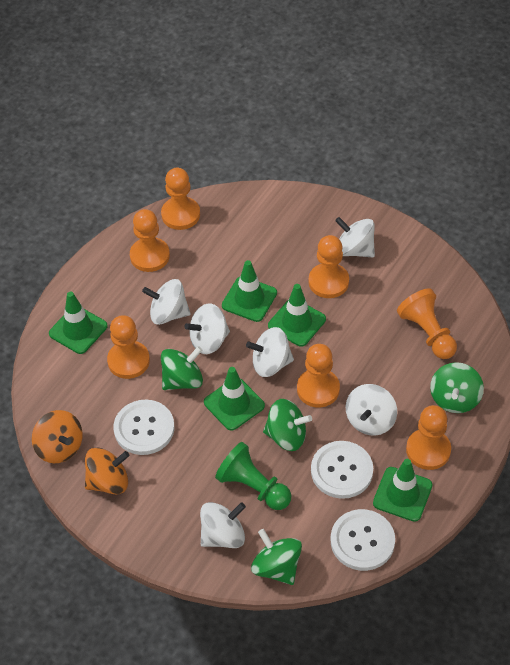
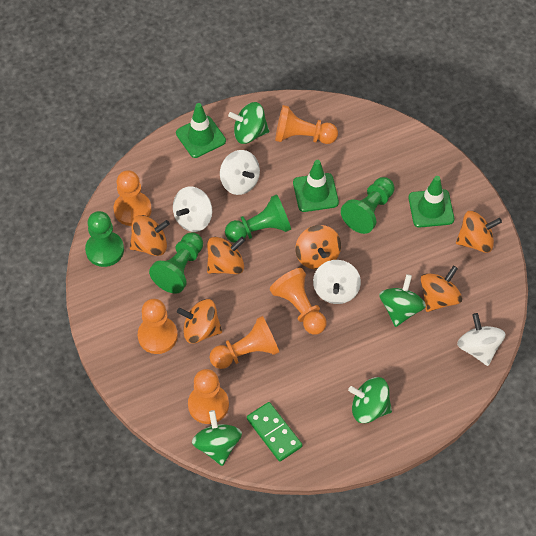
green domino: none = 0 -> [247,402,303,462] = 1
green pawn: [215,442,291,510] = 1 -> [85,211,124,267] [149,232,203,294] [225,194,291,243] [341,177,395,234] = 4
green traffic cone: [49,292,108,354] [204,367,265,431] [222,260,277,322] [268,284,326,347] [373,459,433,522] = 5 -> [176,103,226,158] [293,160,339,212] [408,176,454,227] = 3
orange pawn: [107,315,150,379] [130,209,170,272] [161,168,200,230] [297,344,340,408] [309,235,349,298] [397,288,457,359] [406,405,451,470] = 7 -> [113,170,152,226] [138,299,178,354] [188,369,229,424] [210,316,279,369] [270,268,327,335] [275,105,338,144] = 6
orange spinning top: [32,410,83,463] [85,448,130,495] = 2 -> [130,215,170,256] [177,299,222,344] [207,237,245,274] [295,225,341,269] [421,266,462,312] [456,211,502,253] = 6
white button: [114,400,175,455] [311,441,373,499] [331,509,395,571] = 3 -> none = 0
white spinning top: [142,279,191,325] [185,303,230,354] [200,502,246,548] [246,327,294,377] [335,217,375,257] [346,384,397,436] = 6 -> [173,187,212,232] [220,150,260,195] [313,260,361,304] [457,313,505,366] = 4

